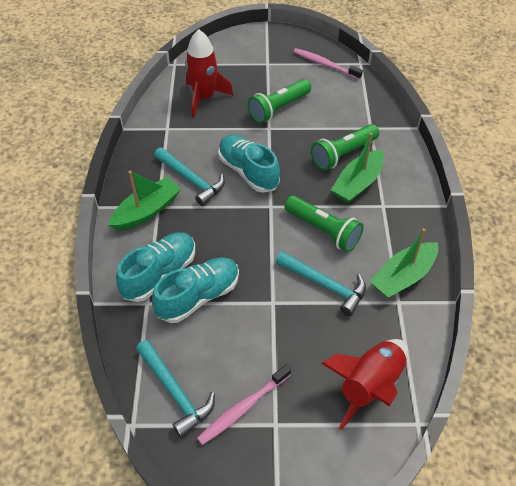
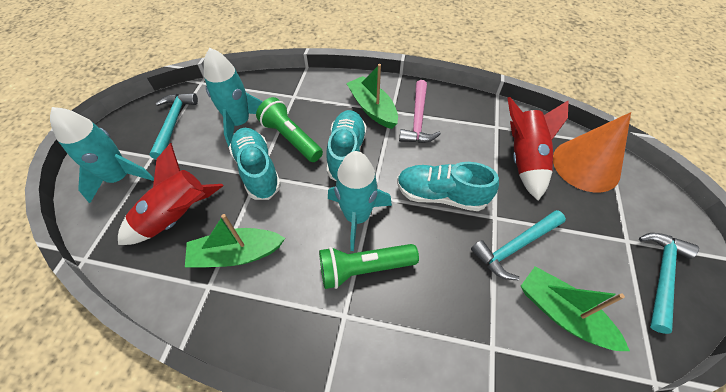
green flashlight: [248,79,311,123] [284,196,364,252] [311,124,379,170] = 3 -> [256,97,323,162] [319,244,419,289] = 2
orange cone: none = 0 -> [553,112,631,192] = 1
pink hammer: none = 0 -> [399,80,441,143] = 1
pink toothbrush: [197,365,291,445] [293,48,363,80] = 2 -> none = 0
turquoise rocket: none = 0 -> [50,107,154,203] [204,48,263,147] [328,151,392,251] = 3

